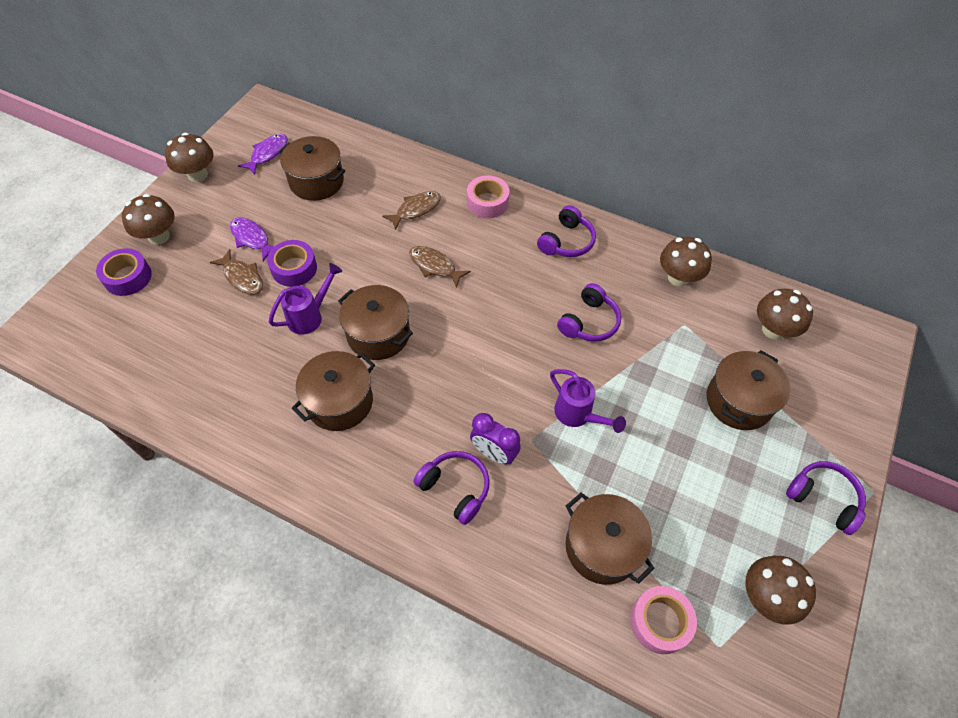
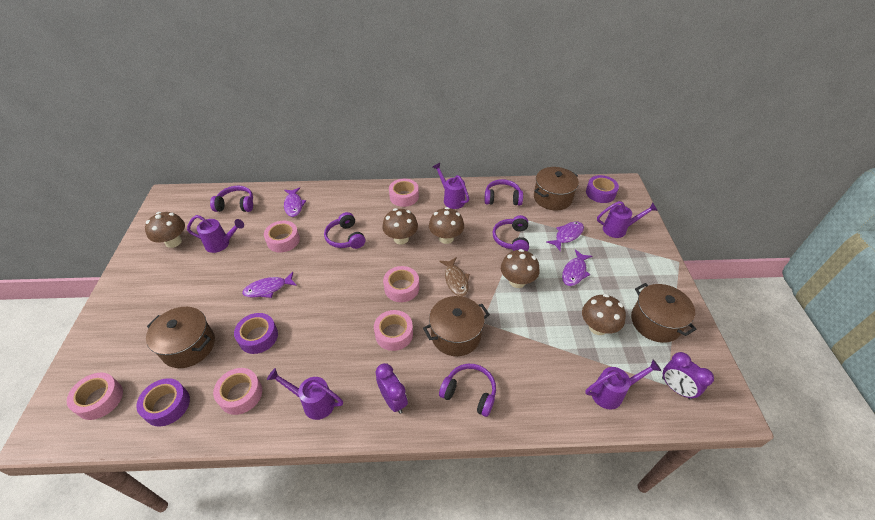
brown fish: [210,249,263,295] [382,191,441,230] [409,246,471,288] = 3 -> [439,257,470,297] = 1
brown pot: [278,136,345,201] [292,351,375,431] [338,285,413,360] [566,492,654,585] [707,350,791,430] = 5 -> [146,307,215,368] [423,296,490,356] [534,167,579,210] [631,283,697,343] = 4
pink tape: [467,176,509,218] [630,586,697,654] = 2 -> [67,373,123,420] [213,368,262,415] [264,221,300,252] [374,310,413,351] [383,266,419,302] [389,179,419,207] = 6
purple clock: [470,413,521,464] = 1 -> [376,363,408,414] [662,352,714,400] = 2
purple fish: [230,217,274,261] [238,134,288,175] = 2 -> [242,272,297,298] [284,187,306,217] [546,221,584,251] [562,250,592,286] = 4
purple headphones: [414,451,490,525] [537,205,596,257] [557,283,621,341] [786,461,866,535] = 4 -> [210,186,253,212] [324,212,365,249] [439,364,496,417] [485,179,523,206] [493,215,529,251] = 5
purple tape: [96,248,152,296] [267,240,317,287] = 2 -> [136,378,190,427] [234,313,278,354] [586,175,619,203] = 3
purple watering can: [269,263,342,335] [550,369,626,433] = 2 -> [187,215,244,253] [267,368,343,420] [433,163,469,209] [585,359,661,409] [597,201,658,238] = 5

